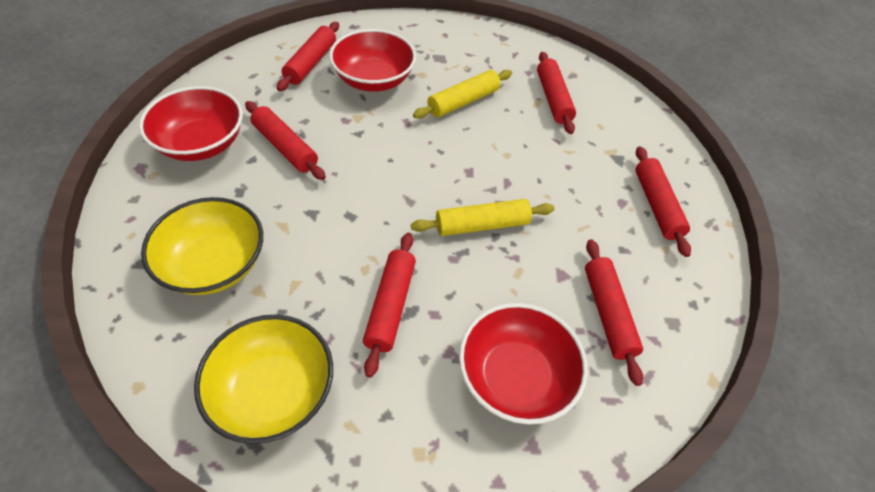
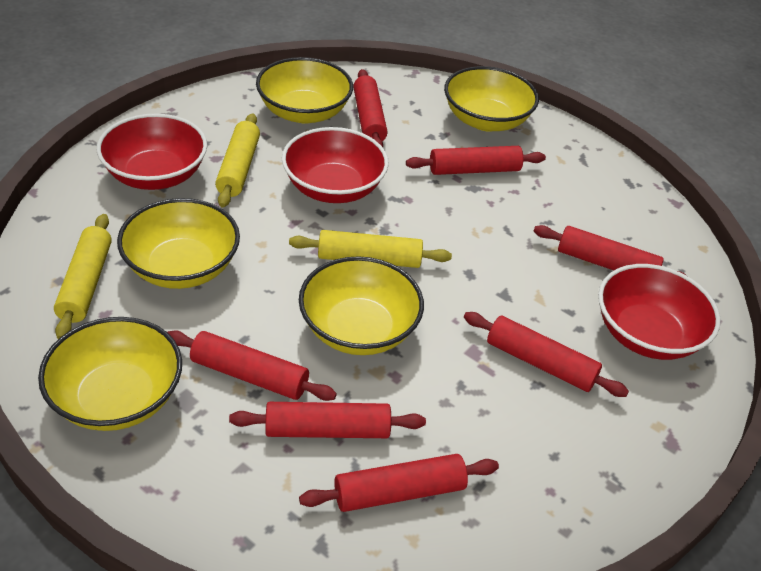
red rolling pin: [245,101,326,180] [277,22,339,91] [363,233,416,377] [537,52,576,134] [585,239,643,386] [635,146,691,257] = 6 -> [168,330,337,401] [229,402,426,438] [299,454,499,512] [353,69,387,147] [406,146,546,175] [464,312,629,397] [534,225,687,276] = 7
yellow bowl: [141,197,263,295] [194,314,333,444] = 2 -> [38,317,182,431] [117,198,240,289] [256,57,353,124] [299,256,424,355] [444,66,539,132] = 5
yellow rolling pin: [411,199,554,236] [413,70,512,119] = 2 -> [54,214,112,339] [215,113,260,208] [289,230,452,268] = 3

